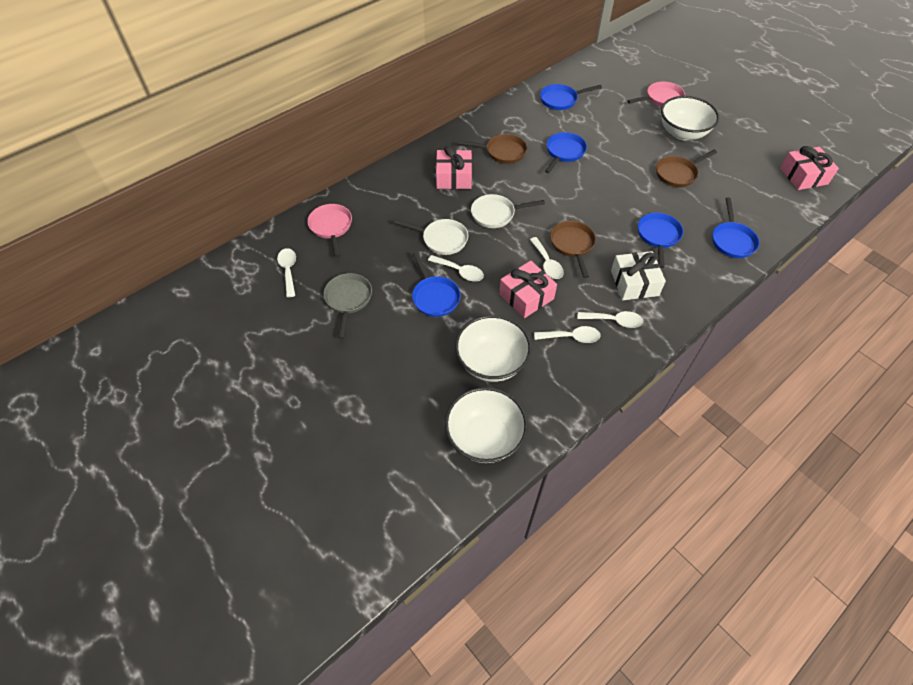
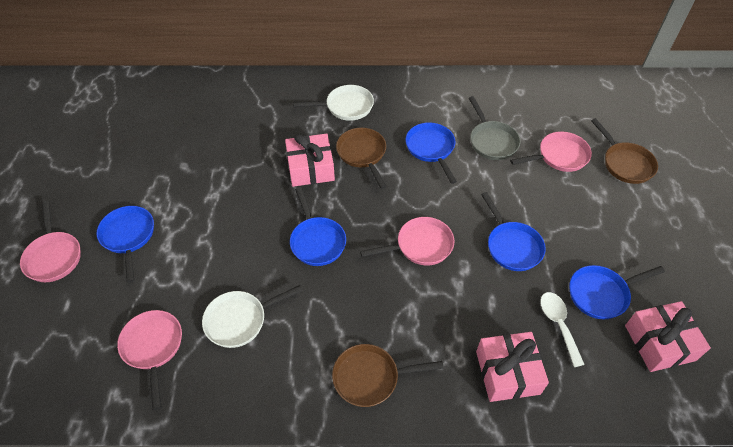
pink pan: [307,204,352,258] [627,82,685,107] = 2 -> [20,201,81,282] [117,310,182,410] [360,217,454,265] [510,132,592,172] = 4
white bowl: [445,387,528,463] [455,315,532,382] [661,96,719,140] = 3 -> none = 0
white gift: [611,251,666,300] = 1 -> none = 0
white spoon: [277,248,296,297] [428,255,484,281] [530,237,564,279] [534,326,601,343] [577,311,643,328] = 5 -> [540,292,585,367] = 1

